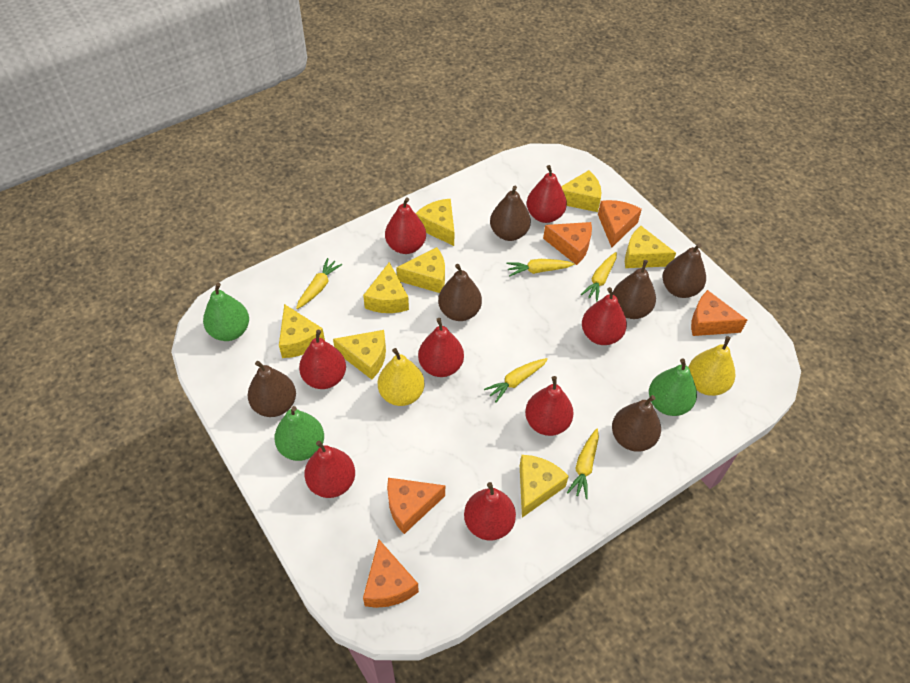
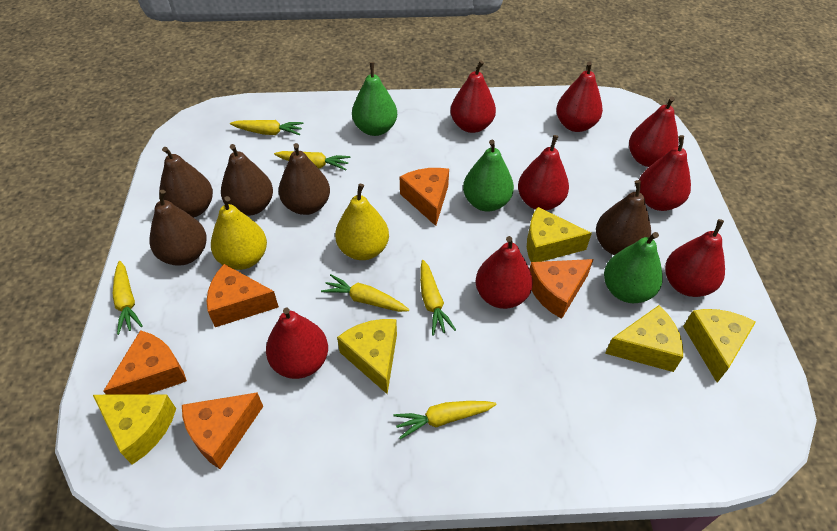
brown pear: [248,361,296,417] [438,264,482,321] [490,186,531,241] [612,395,661,452] [613,260,656,319] [662,243,706,298] = 6 -> [150,190,207,266] [159,147,213,218] [221,144,273,216] [279,143,330,215] [596,180,651,255] = 5
yellow carrot: [296,258,342,309] [484,358,548,403] [506,259,574,276] [567,429,599,499] [581,252,617,302] = 5 -> [113,261,143,335] [230,120,304,135] [274,151,350,170] [321,274,409,312] [393,401,497,440] [420,260,456,336] = 6
yellow cheese: [279,304,325,358] [333,330,386,379] [363,262,409,313] [396,247,445,293] [415,198,455,246] [520,455,569,518] [561,170,602,212] [625,226,676,268] = 8 -> [93,394,176,465] [337,319,397,394] [527,207,592,262] [605,305,683,372] [683,309,756,383] = 5

